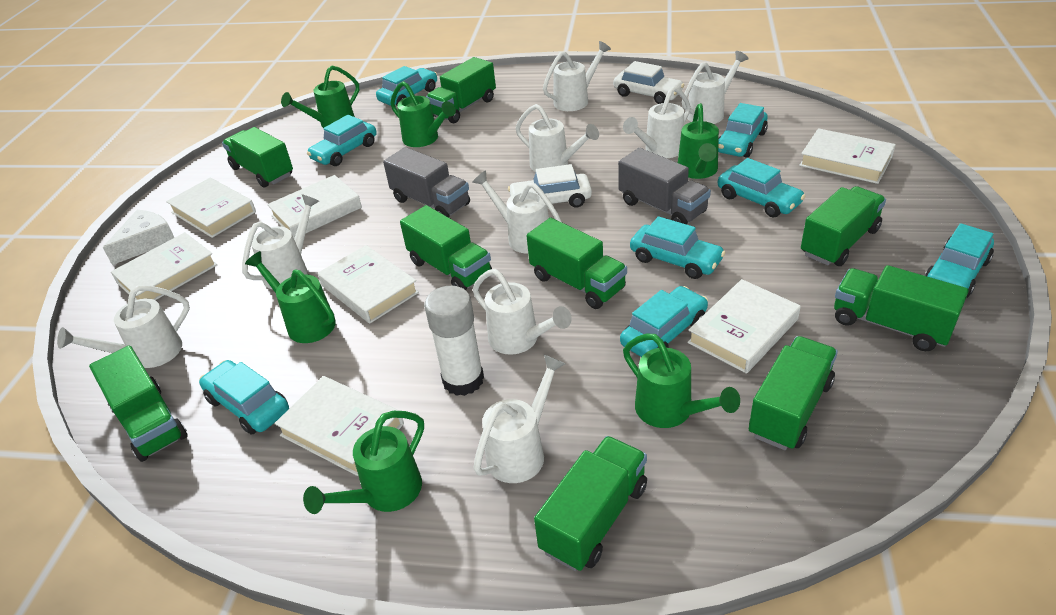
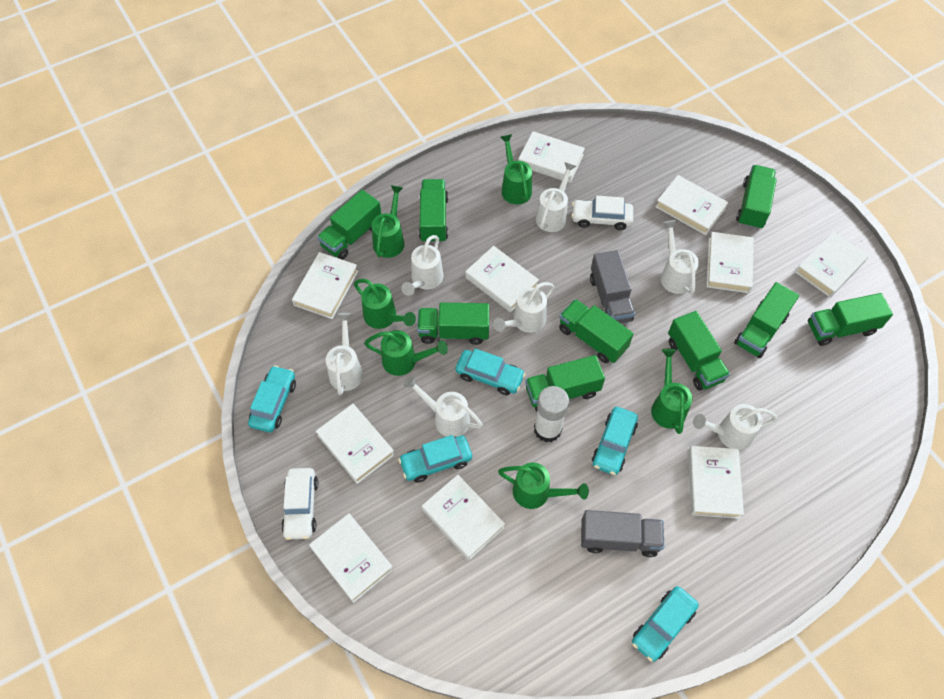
turquoise car: [199,360,289,435] [307,115,377,166] [376,66,437,106] [620,286,708,357] [630,216,726,279] [718,103,768,158] [718,158,806,217] [925,223,994,298] = 8 -> [248,365,296,432] [398,435,472,483] [455,348,525,395] [592,407,638,475] [632,586,699,662] = 5
white book: [111,232,217,300] [166,178,256,238] [267,175,362,238] [274,376,404,476] [318,245,419,324] [687,279,801,374] [799,128,896,184] = 7 -> [292,252,358,319] [309,513,393,603] [316,404,394,484] [422,475,505,560] [465,246,539,313] [518,131,585,183] [655,175,728,235] [688,446,744,519] [707,232,754,293] [795,231,869,298] = 10
white cheese: [103,210,174,265] = 1 -> none = 0
white watering can: [57,285,190,368] [242,194,319,290] [472,170,562,254] [473,269,572,355] [473,355,565,483] [515,104,599,172] [543,41,611,111] [623,86,691,158] [682,51,749,124] = 9 -> [326,313,363,395] [401,235,444,296] [404,375,483,437] [493,282,554,333] [536,162,576,232] [661,220,699,294] [693,404,778,450] = 7

